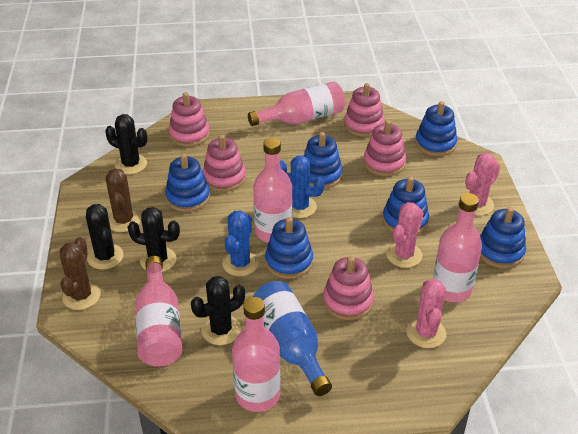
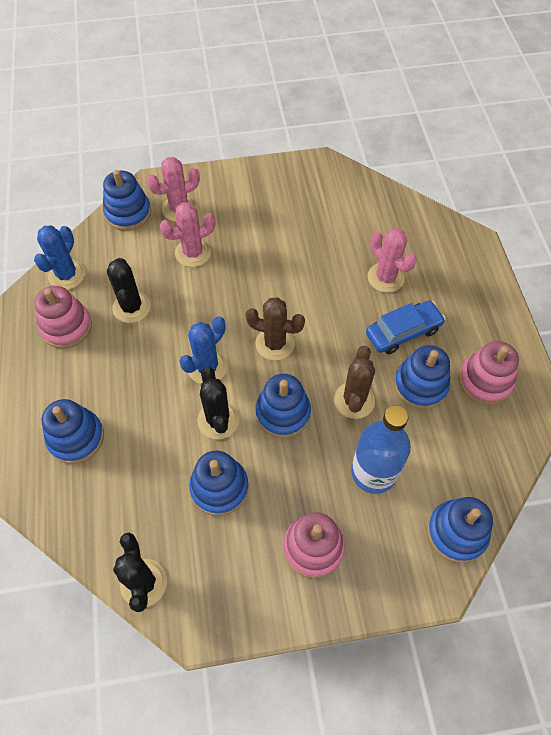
black cactus: [86,204,124,270] [105,114,147,174] [128,207,180,272] [191,276,245,345] = 4 -> [107,258,151,323] [113,533,167,612] [197,366,239,439] = 3
blue car: none = 0 -> [366,300,445,354] = 1
pink bottle: [135,256,182,366] [232,297,280,412] [248,81,345,126] [253,138,293,243] [433,193,482,302] = 5 -> none = 0
pink stacking toy: [169,92,210,147] [203,135,246,192] [323,256,374,320] [344,83,385,137] [363,120,406,176] = 5 -> [34,286,92,348] [283,512,345,579] [459,341,519,405] = 3

